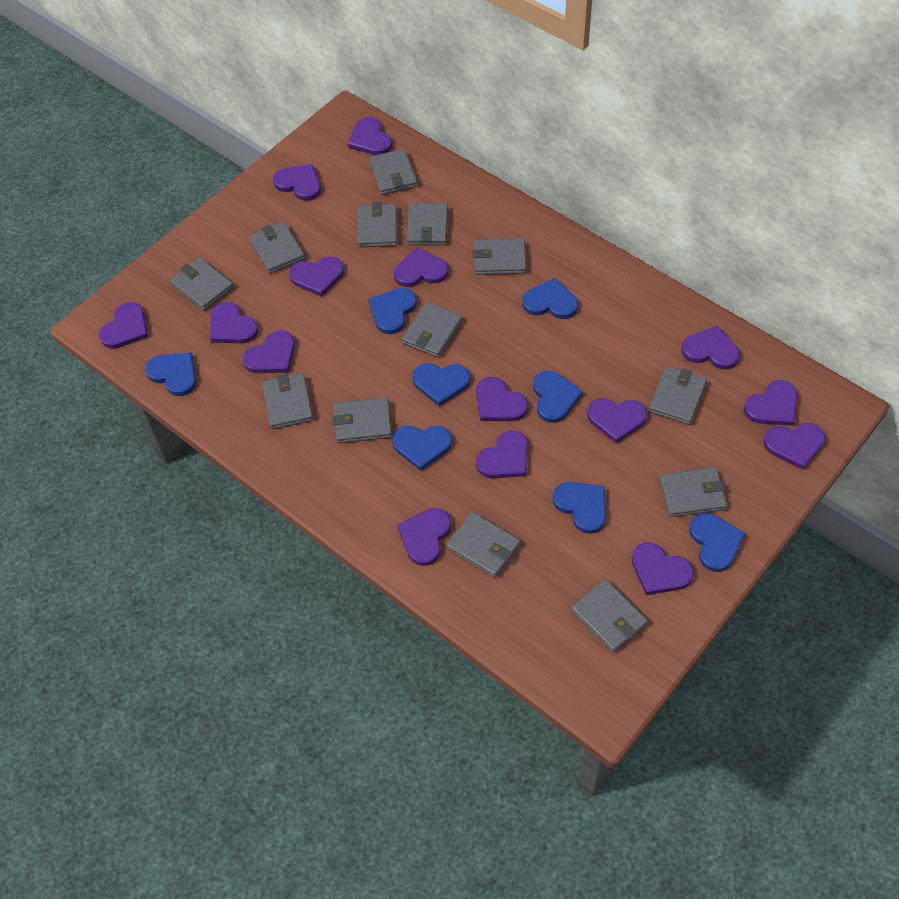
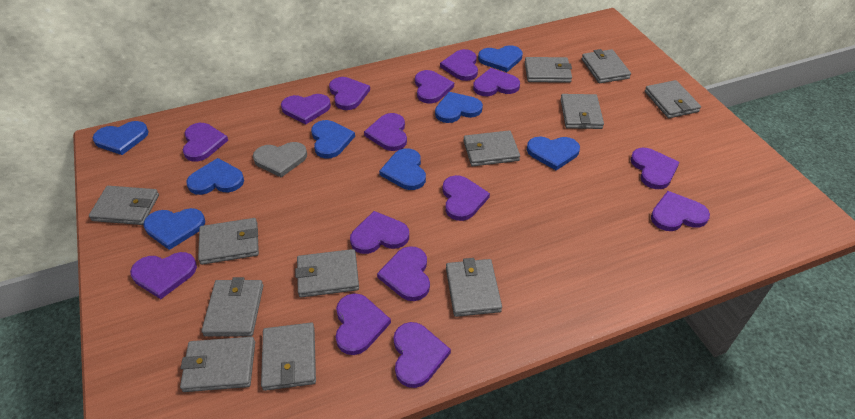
grey heart: none = 0 -> [253,142,307,177] = 1
grey wallet: [170,258,234,311] [249,222,305,274] [262,373,313,429] [332,398,392,443] [357,202,397,248] [369,149,418,195] [402,302,462,358] [406,203,448,246] [446,512,521,578] [473,238,526,275] [571,579,648,653] [648,366,707,425] [659,467,727,517] = 13 -> [89,186,159,225] [180,337,255,392] [198,218,259,265] [202,277,263,337] [261,323,316,391] [295,249,359,298] [446,258,502,317] [463,130,520,166] [525,57,572,83] [560,94,604,129] [581,49,631,83] [645,80,701,118] = 12

